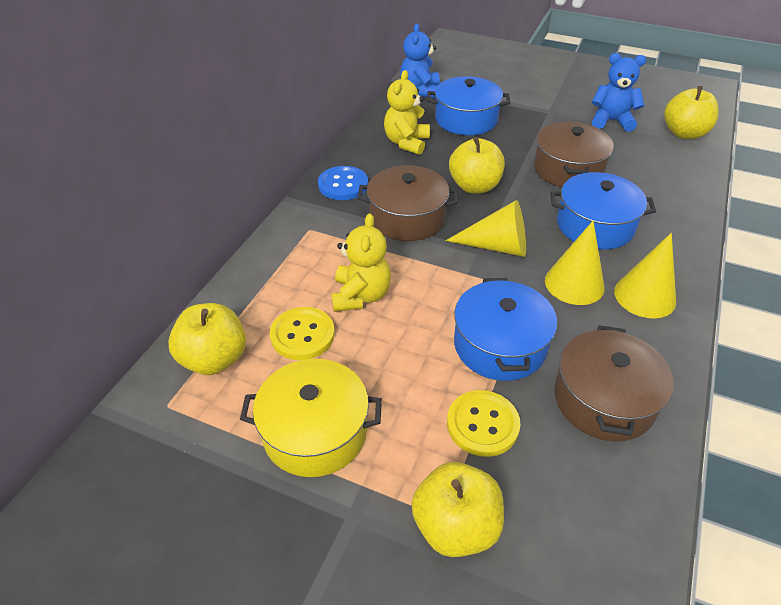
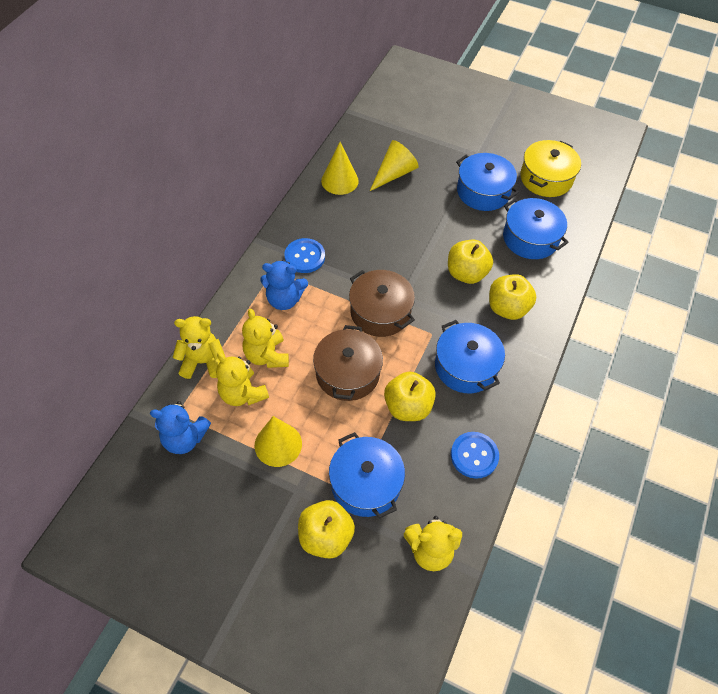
blue button: [318,166,368,200] = 1 -> [284,238,325,273] [451,432,499,479] = 2
blue pot: [427,76,510,135] [454,278,557,381] [550,172,656,249] = 3 -> [329,432,405,518] [435,320,505,393] [456,153,519,211] [503,198,569,259] = 4
brown pot: [357,165,458,241] [534,121,614,187] [554,325,673,442] = 3 -> [313,325,383,401] [349,270,415,337] = 2
yellow button: [270,307,335,360] [447,390,520,457] = 2 -> none = 0
yellow teddy bear: [331,213,391,312] [384,70,430,155] = 2 -> [173,316,225,379] [216,352,269,406] [242,309,289,368] [404,516,462,571] = 4

